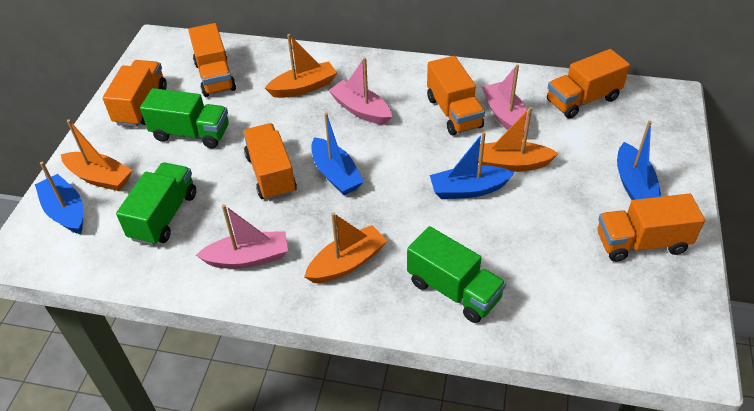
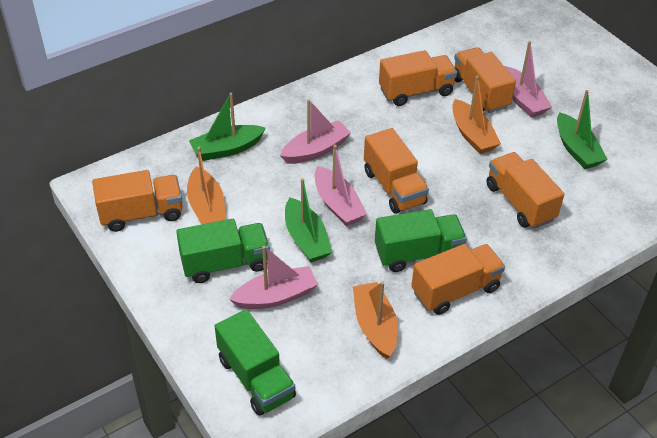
blue boat: [35,162,83,234] [311,112,364,195] [430,132,515,199] [617,121,661,200] = 4 -> none = 0
green boat: none = 0 -> [189,93,266,161] [285,178,332,262] [557,90,608,169] = 3
orange boat: [61,119,132,191] [265,34,337,98] [304,212,387,283] [478,107,559,172] = 4 -> [187,147,226,224] [353,281,398,359] [452,76,501,154] = 3
pink boat: [196,204,288,269] [328,57,392,125] [482,64,530,136] = 3 -> [229,246,318,309] [280,99,351,164] [315,145,367,226] [504,41,552,118] = 4

